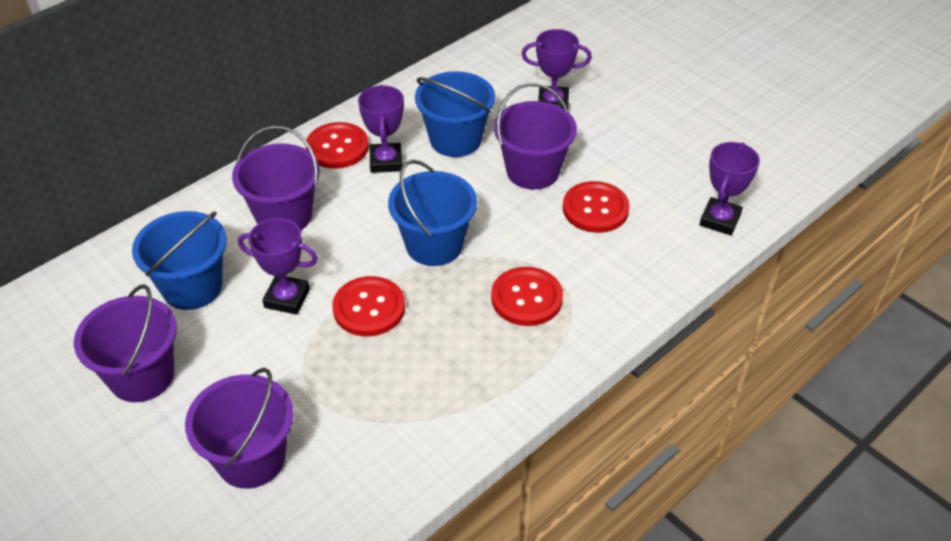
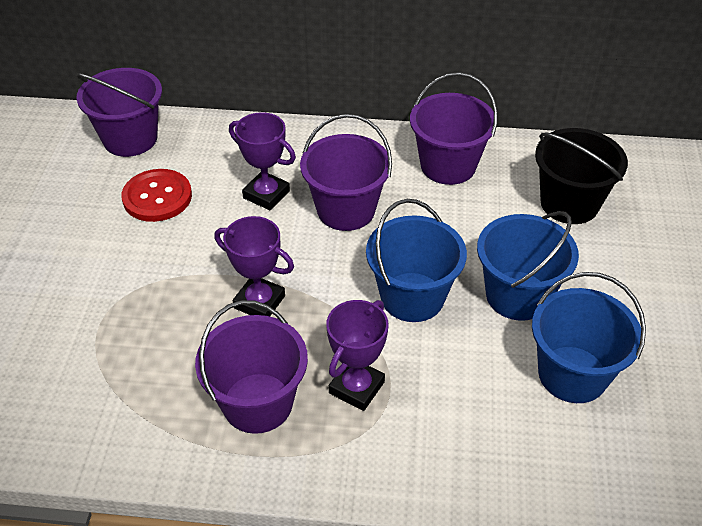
black bucket: none = 0 -> [535,128,628,224] = 1
purple trophy: [238,218,318,315] [358,85,404,173] [521,29,592,109] [699,142,760,235] = 4 -> [214,216,294,316] [229,112,296,210] [326,300,389,411] = 3
red button: [306,122,369,169] [332,276,405,336] [491,267,563,326] [563,181,630,233] = 4 -> [121,169,192,222] = 1

